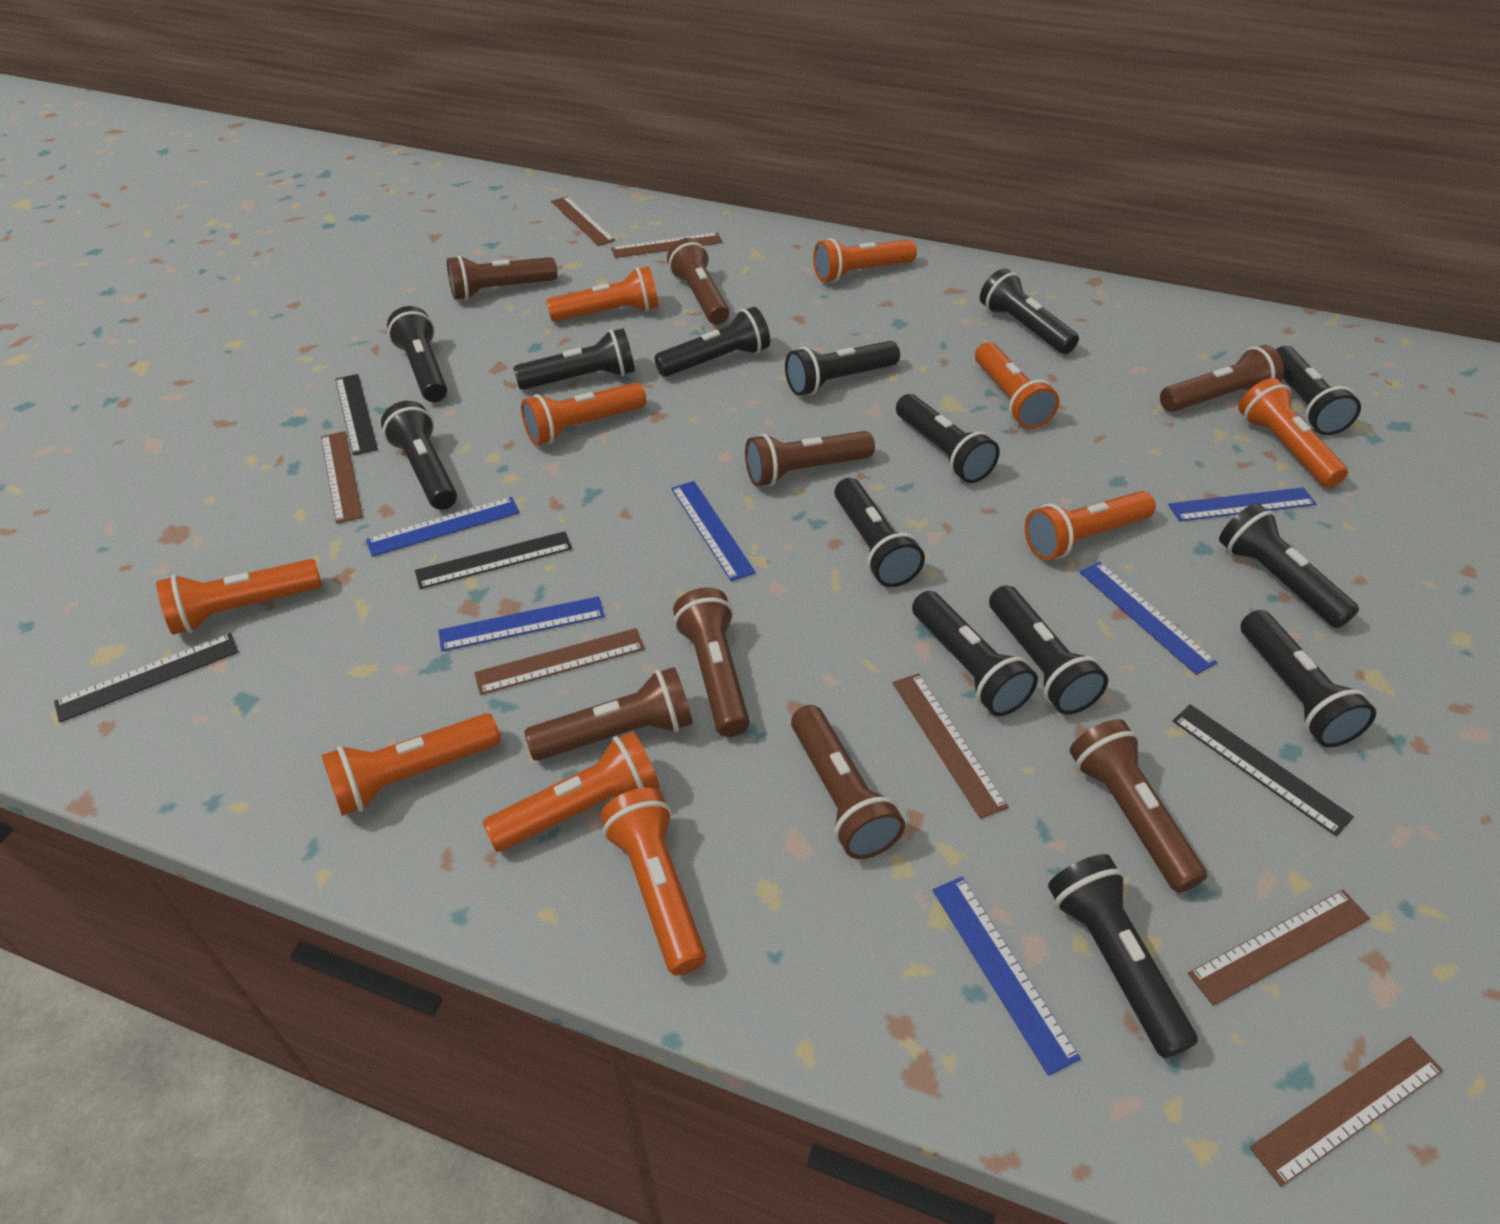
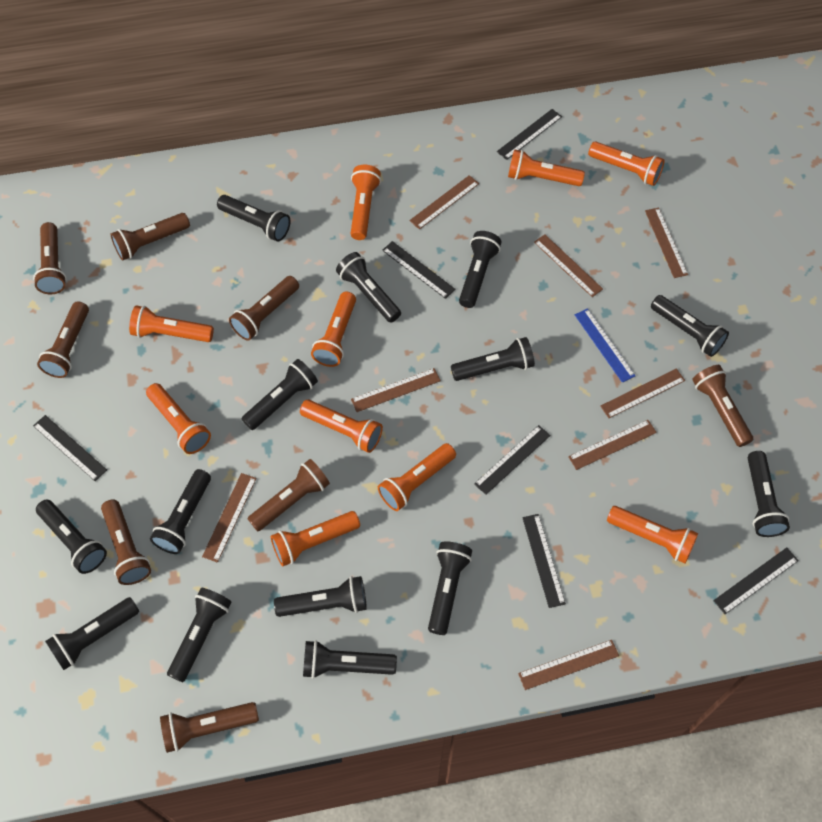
black ruler: [54,633,238,722] [335,374,378,455] [415,531,572,589] [1173,704,1354,836] = 4 -> [33,415,107,481] [382,241,456,299] [474,425,551,495] [497,109,562,160] [522,514,566,608] [713,547,799,614] = 6
blue ruler: [366,497,519,557] [438,596,605,651] [671,481,756,581] [933,877,1081,1076] [1080,562,1217,675] [1168,487,1316,521] = 6 -> [575,308,635,383] = 1
brown ruler: [321,431,363,524] [474,628,645,695] [551,196,615,246] [611,232,722,258] [893,673,1009,819] [1188,890,1370,1006] [1250,1036,1443,1187] = 7 -> [202,473,257,563] [351,368,441,412] [409,175,479,230] [518,640,619,690] [534,234,603,297] [568,420,657,470] [601,368,685,418] [645,207,688,278] = 8

